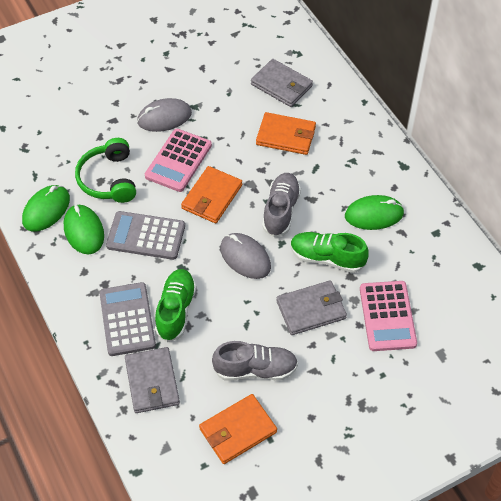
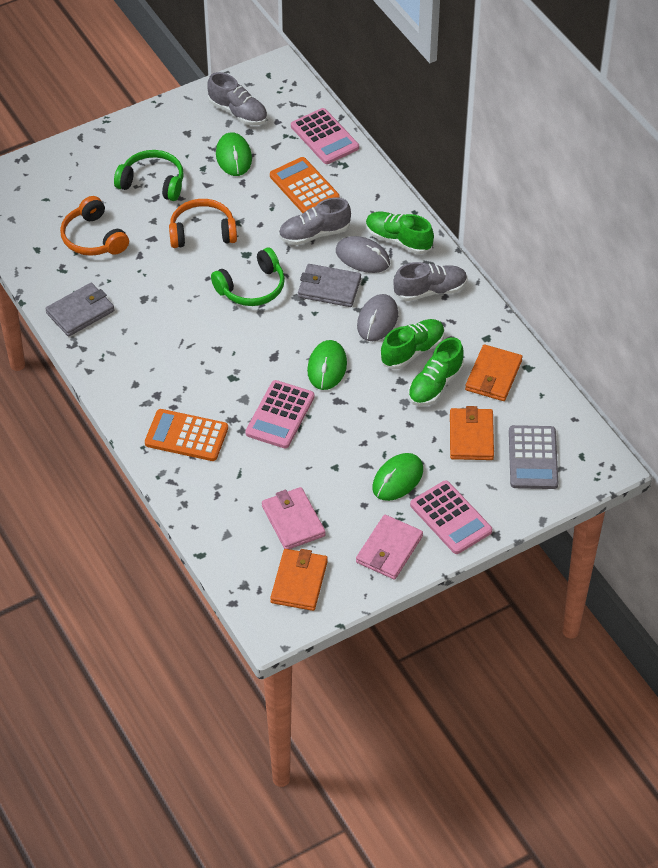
green headphones: [75,138,136,203] = 1 -> [114,150,184,201] [211,248,285,306] = 2
green shoe: [155,269,197,342] [291,232,369,273] = 2 -> [366,212,434,254] [380,319,445,369] [408,337,464,406] = 3
grey calculator: [99,282,156,356] [106,211,185,260] = 2 -> [509,425,558,489] = 1
grey shoe: [212,341,298,380] [262,173,301,237] = 2 -> [207,72,267,125] [279,198,351,245] [393,262,468,301] = 3
grey wallet: [125,347,180,413] [251,59,313,107] [276,280,347,335] = 3 -> [45,283,114,337] [298,264,361,307] = 2
orange calculator: none = 0 -> [145,409,228,461] [270,157,339,213] = 2
orange headphones: none = 0 -> [60,196,129,256] [169,199,237,248] = 2
pink calculator: [145,129,212,192] [360,281,417,351] = 2 -> [246,380,315,448] [291,108,359,164] [410,480,492,554] = 3
pink wallet: none = 0 -> [262,487,326,549] [356,515,423,580] = 2

